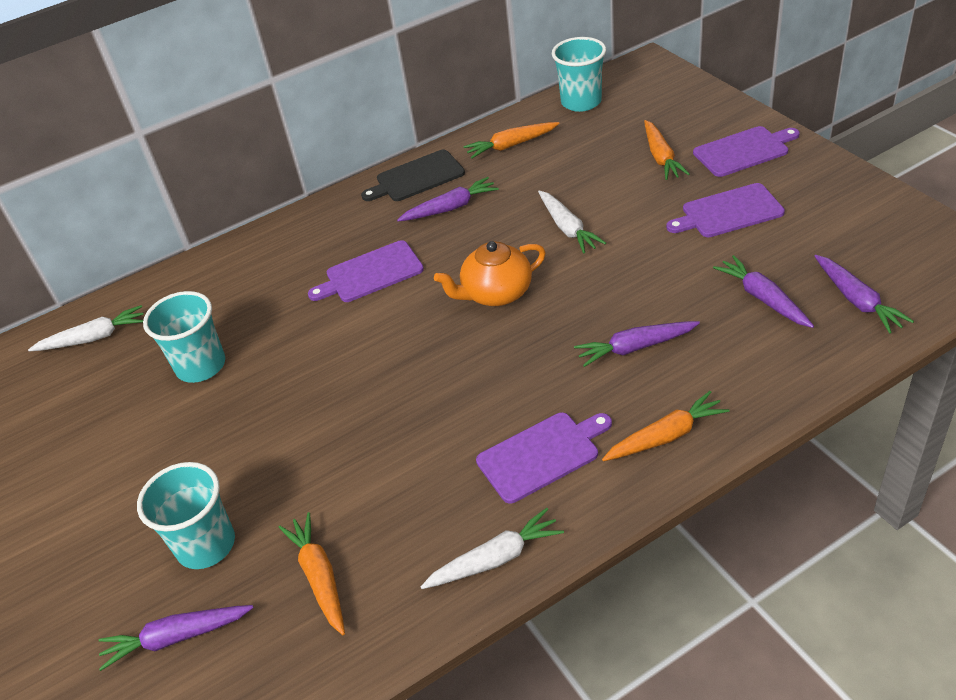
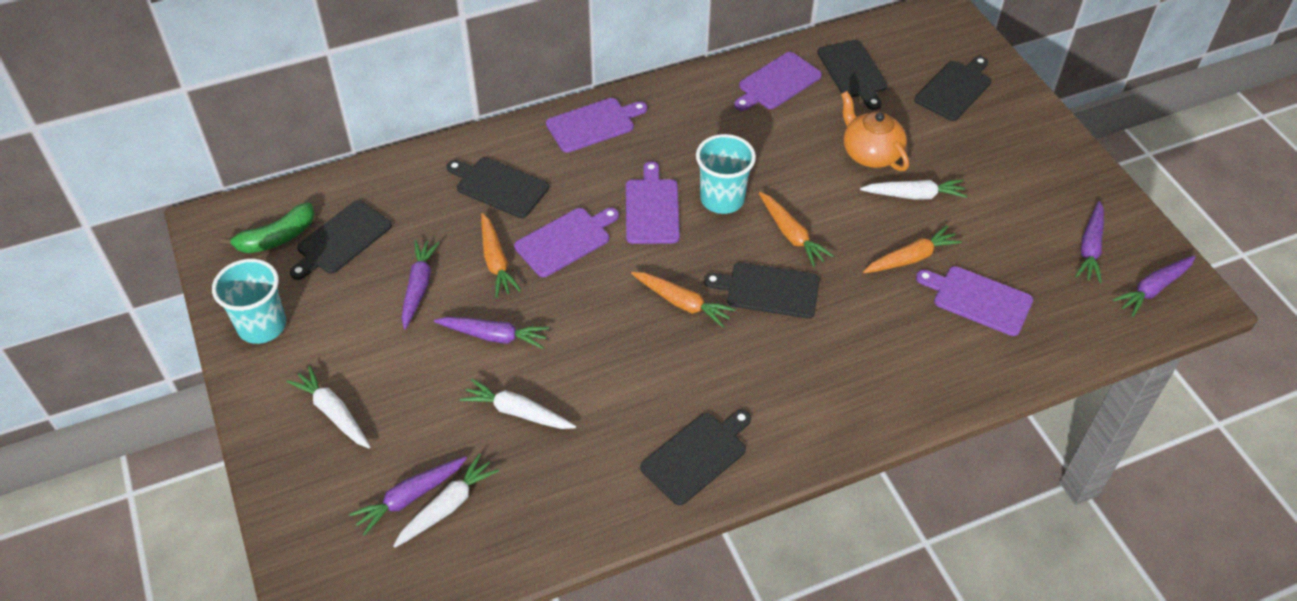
black cutting board: [361,150,465,201] = 1 -> [290,200,392,280] [447,157,549,218] [640,410,751,505] [704,262,820,318] [817,40,888,110] [914,56,991,121] = 6
green banana: none = 0 -> [220,202,315,253] = 1
purple cutting board: [308,240,424,302] [476,412,612,504] [666,183,785,237] [693,126,800,177] = 4 -> [514,208,619,277] [546,98,647,153] [626,161,680,244] [734,52,822,111] [916,266,1033,336] = 5
turquoise cup: [137,462,235,569] [143,291,225,383] [552,37,606,112] = 3 -> [212,259,286,344] [696,134,756,214] = 2
white carrot: [28,305,144,352] [421,508,564,589] [538,190,606,253] = 3 -> [287,366,370,448] [393,454,499,548] [460,379,576,429] [860,179,967,200] = 4

